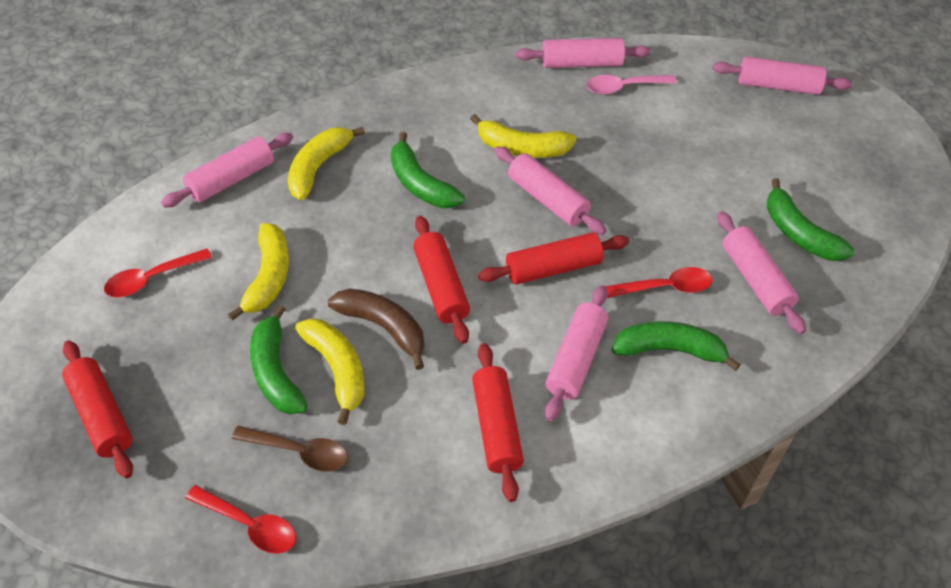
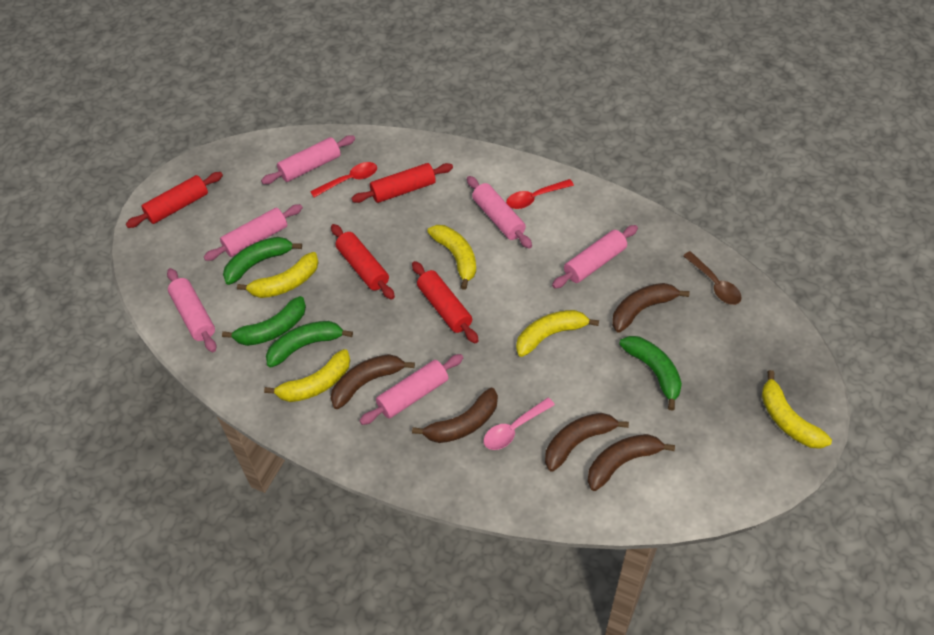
brown banana: [328,289,424,370] = 1 -> [331,354,415,409] [412,388,498,443] [545,413,629,472] [587,434,675,491] [612,283,689,333] = 5
red spoon: [104,248,212,297] [186,485,296,554] [606,267,712,298] = 3 -> [310,162,377,197] [506,179,574,209] = 2
yellow banana: [228,223,289,321] [288,127,365,200] [295,318,364,425] [470,114,576,158] = 4 -> [237,252,319,298] [264,349,350,402] [427,225,476,290] [516,310,599,357] [762,370,832,449] = 5

